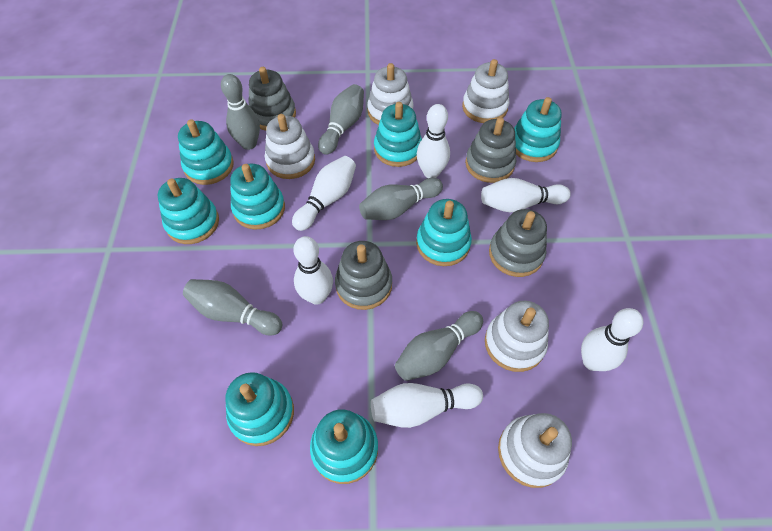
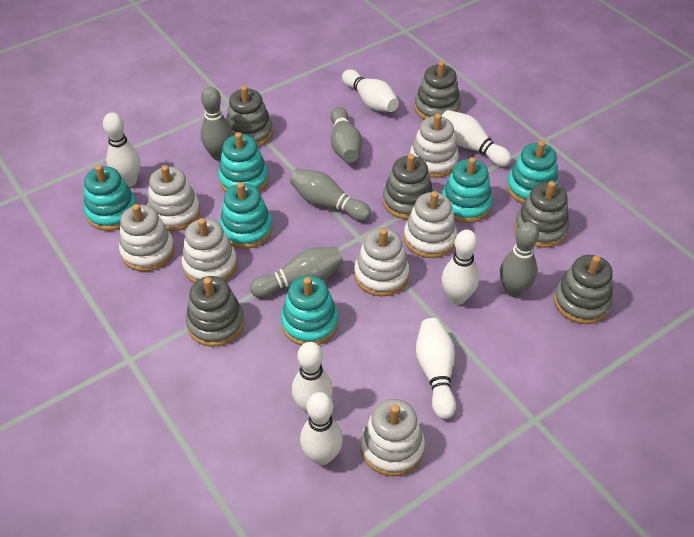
grey stacking toy: [248,67,296,131] [335,241,392,310] [465,117,516,183] [489,209,547,277] = 4 -> [186,276,245,347] [226,86,273,147] [383,154,433,219] [414,61,461,119] [515,181,569,248] [554,255,613,324] = 6
turquoise stacking toy: [157,178,219,244] [178,119,234,185] [225,372,294,446] [230,164,285,230] [310,409,378,484] [374,102,422,167] [416,199,472,266] [514,97,562,162] = 8 -> [84,165,137,231] [218,132,269,192] [219,182,273,249] [281,276,338,345] [442,157,493,223] [506,141,558,204] = 6
white bowling pin: [292,156,356,231] [293,236,333,305] [371,383,483,428] [417,104,450,178] [481,178,571,212] [581,308,644,371] = 6 -> [103,113,141,187] [292,342,333,415] [300,392,343,465] [342,69,399,112] [416,318,456,419] [442,110,511,167] [442,230,479,305] = 7
white stacking toy: [265,114,315,179] [367,63,414,125] [462,59,509,123] [485,301,549,372] [498,413,572,488] = 5 -> [119,204,175,271] [147,165,200,231] [182,218,237,283] [354,228,409,296] [360,399,425,476] [404,191,457,258] [410,114,459,178] = 7

